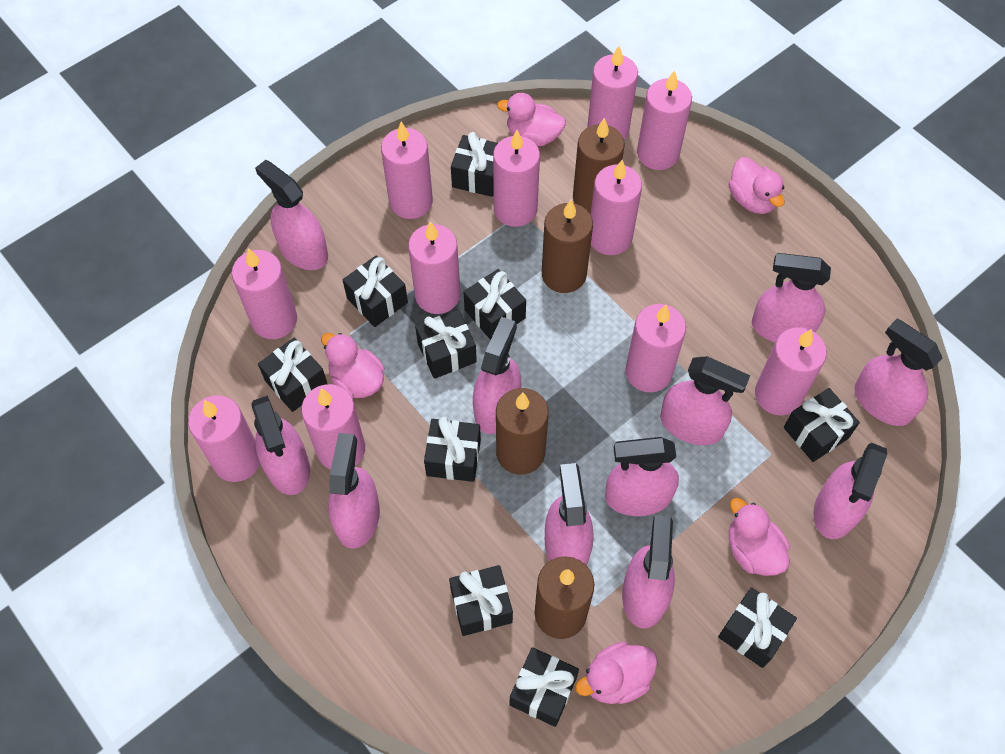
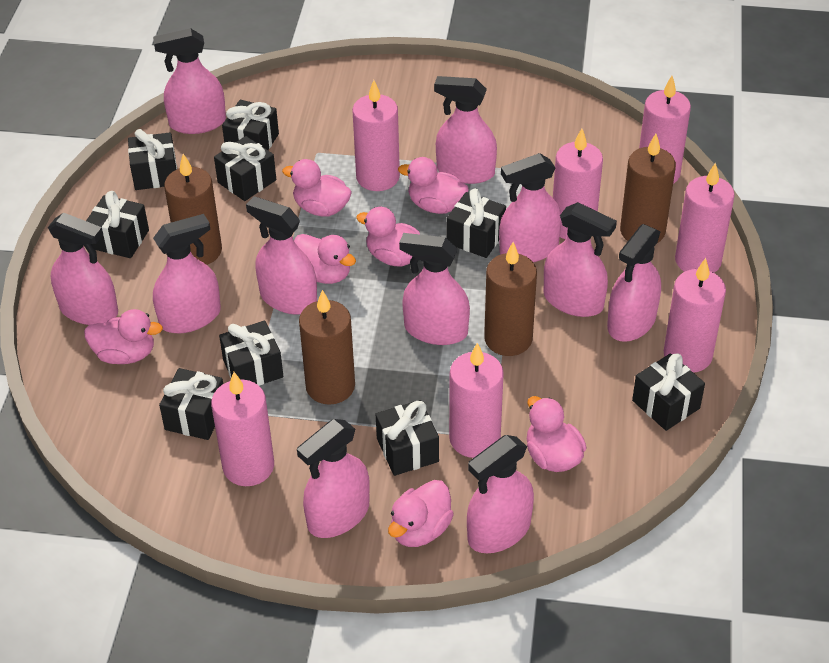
black gift: [258,338,327,412] [343,255,408,327] [415,310,477,379] [424,417,481,482] [449,565,513,636] [451,132,498,197] [464,269,526,340] [510,647,579,727] [718,587,797,668] [784,388,860,462] = 10 -> [86,191,149,258] [128,129,177,190] [159,368,223,440] [214,136,276,201] [219,321,283,386] [222,100,279,150] [376,400,439,476] [447,188,506,258] [632,353,705,431] = 9
pink candle: [188,395,260,482] [232,248,297,339] [301,384,365,470] [381,122,433,219] [408,221,461,314] [493,130,540,227] [587,46,638,140] [591,160,642,255] [625,304,686,392] [637,70,692,170] [755,327,827,416] = 11 -> [211,372,274,486] [352,80,400,191] [449,343,504,458] [553,129,603,239] [639,76,691,184] [664,258,726,373] [675,162,735,273] = 7
pink duck: [321,333,385,398] [497,93,566,146] [575,642,658,704] [729,157,785,214] [729,498,790,576] = 5 -> [84,309,163,364] [282,159,352,216] [294,234,356,284] [356,207,420,267] [388,480,454,547] [398,157,469,214] [527,396,587,472] = 7

